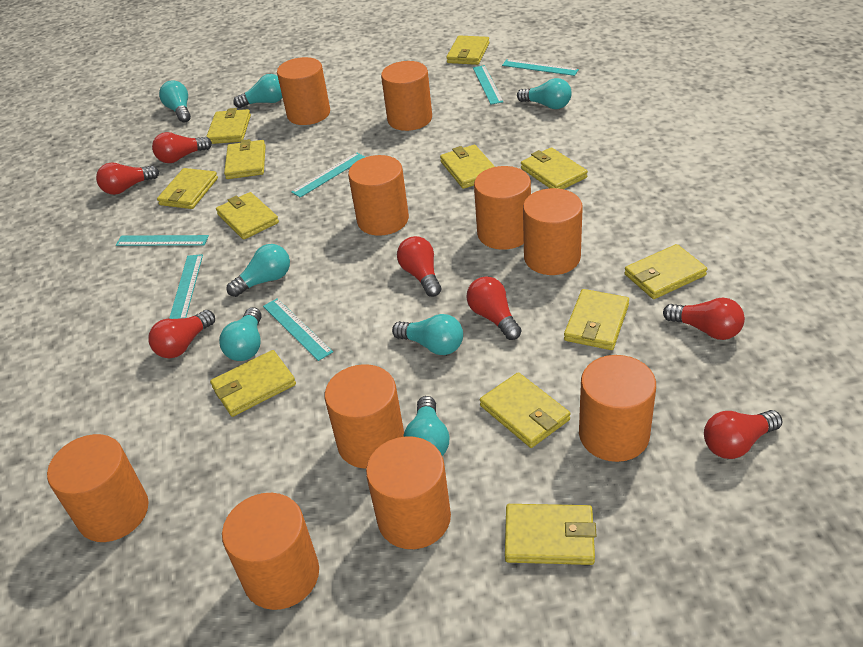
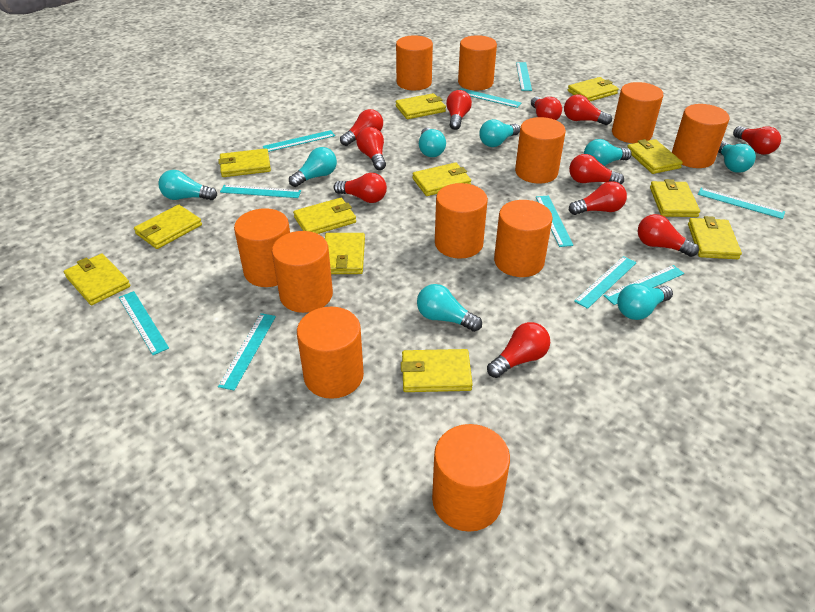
orange cylinder: [47,434,149,542] [222,493,319,610] [277,57,330,125] [325,364,404,469] [348,155,409,236] [366,436,451,549] [381,61,432,131] [474,166,531,250] [523,188,583,275] [579,355,656,462] = 10 -> [234,208,290,287] [272,231,333,313] [297,307,364,399] [396,35,433,90] [432,424,510,532] [435,183,488,259] [458,35,497,90] [494,200,553,277] [515,117,566,184] [612,82,663,143] [672,104,729,168] = 11
red light bulb: [96,162,159,195] [148,310,215,359] [152,132,212,163] [397,236,441,297] [467,276,522,340] [663,298,745,340] [704,410,783,459] = 7 -> [334,173,387,203] [340,109,383,146] [356,127,386,170] [446,90,472,130] [487,322,550,378] [531,97,562,120] [564,95,612,125] [569,154,624,184] [569,181,627,215] [638,214,699,257] [733,126,781,155] = 11
turquoise light bulb: [159,81,191,122] [219,307,262,361] [227,244,290,297] [233,74,283,108] [392,314,463,355] [403,396,449,456] [517,78,571,109] = 7 -> [158,170,217,200] [289,147,337,187] [417,284,482,332] [419,128,446,157] [479,119,520,147] [584,139,632,166] [617,283,673,320] [718,141,756,173] = 8
turquoise ruler: [116,235,209,246] [169,254,203,319] [263,298,333,361] [291,152,365,198] [473,65,503,104] [502,59,579,76] = 6 -> [119,291,169,355] [218,313,276,391] [220,185,301,198] [262,130,335,152] [460,88,521,108] [516,62,532,91] [536,195,573,247] [574,256,637,309] [603,265,684,305] [698,188,785,219] = 10

